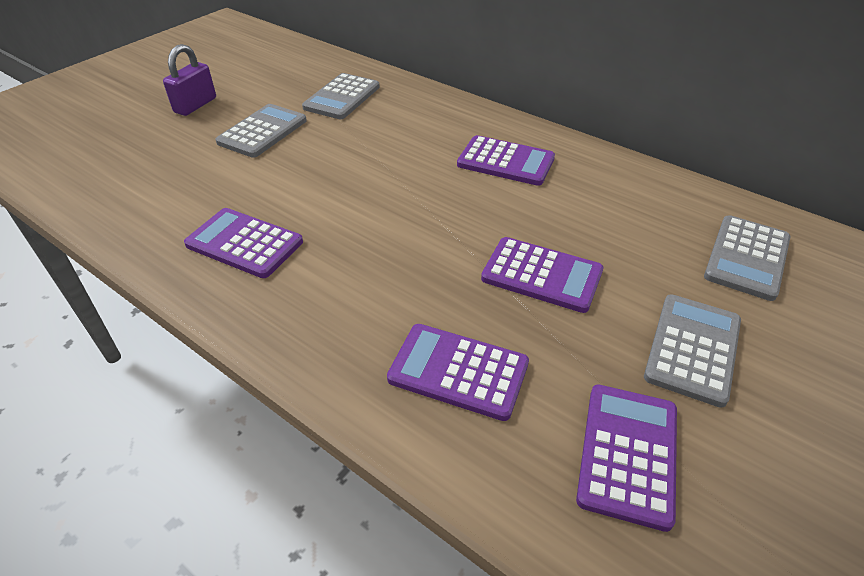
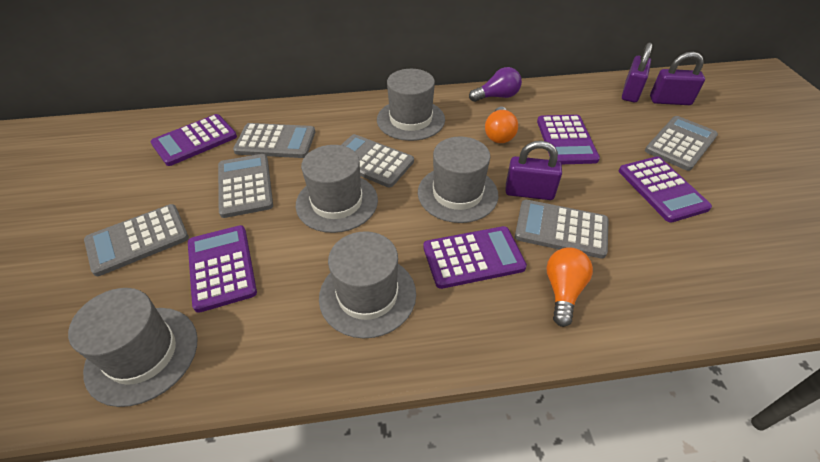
grey calculator: [216,104,307,158] [302,73,380,119] [644,294,741,408] [704,215,790,301] = 4 -> [84,204,189,276] [218,154,273,218] [233,123,315,158] [341,134,414,187] [515,200,609,259] [645,116,718,171] = 6
grey hat: none = 0 -> [68,288,198,407] [296,145,378,233] [319,231,416,338] [377,69,445,141] [418,136,499,223] = 5
orange light bulb: none = 0 -> [485,106,518,143] [546,247,593,327] = 2
purple light bulb: none = 0 -> [469,67,522,102] = 1
purple padlock: [163,44,216,116] = 1 -> [505,141,562,200] [622,42,652,102] [650,52,705,105] = 3

